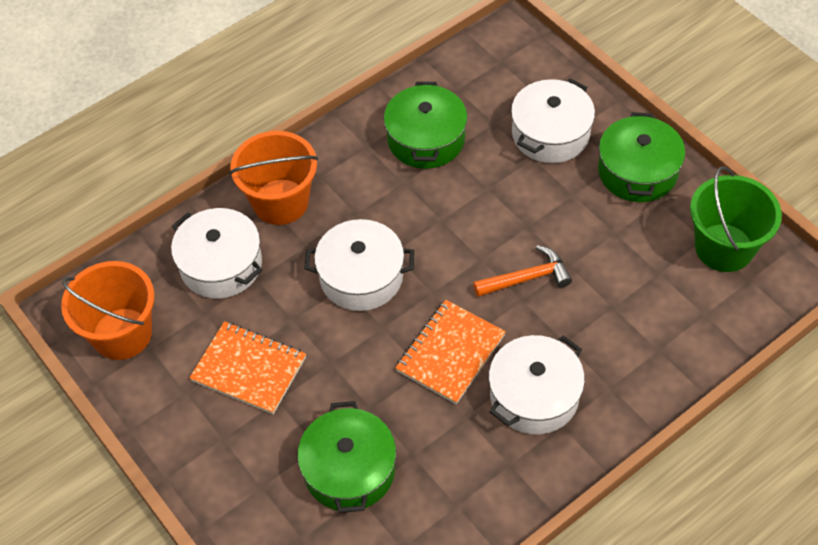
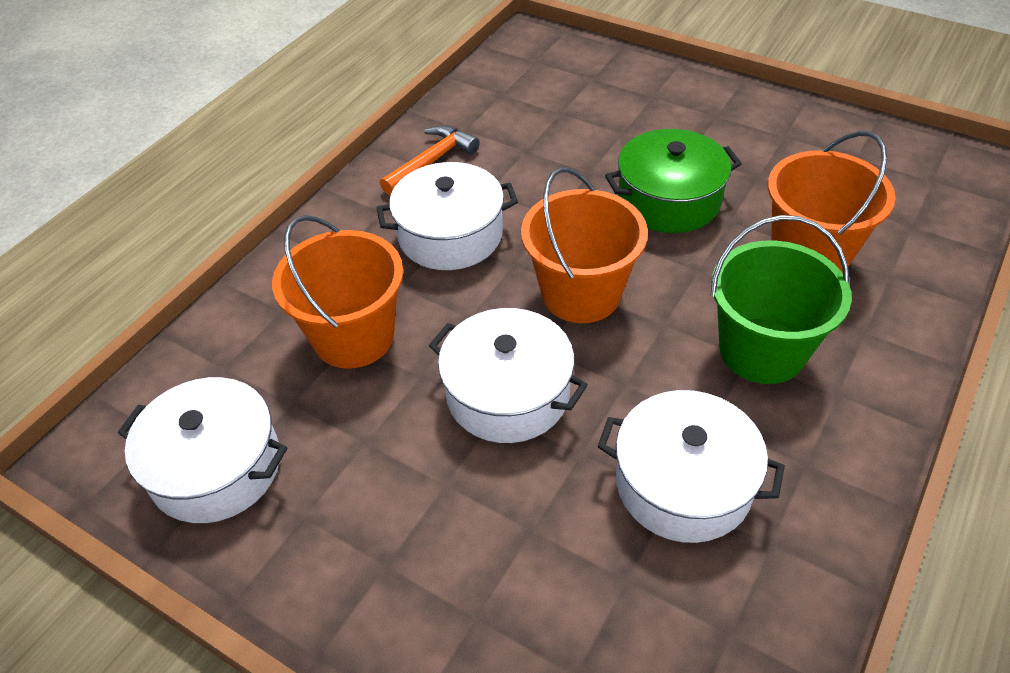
green pot: [297,401,396,513] [384,82,468,169] [598,112,685,202] = 3 -> [605,129,742,233] = 1
orange bucket: [61,261,154,360] [229,131,318,225] = 2 -> [272,215,403,369] [521,167,648,323] [768,131,896,273] = 3
orange notebook: [189,321,306,414] [395,300,506,404] = 2 -> none = 0

